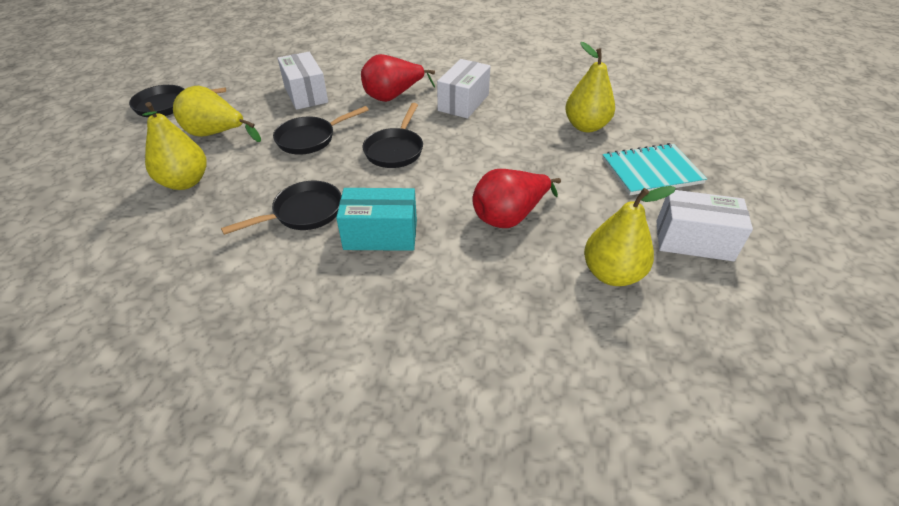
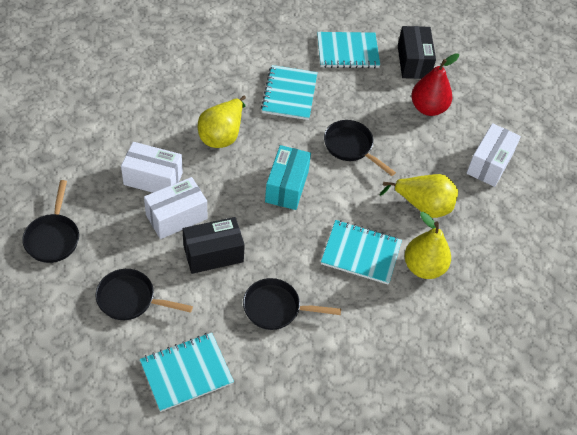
black box: none = 0 -> [183,217,245,274] [398,26,436,79] = 2
red pear: [361,54,435,102] [472,169,561,228] = 2 -> [411,53,459,116] = 1
turquoise notebook: [602,143,707,195] = 1 -> [140,332,234,412] [261,65,318,120] [317,32,380,68] [321,220,402,284] = 4
yellow pear: [142,102,207,190] [173,86,261,142] [565,42,615,132] [584,186,676,286] = 4 -> [198,96,246,148] [380,174,458,218] [405,212,451,279] = 3

